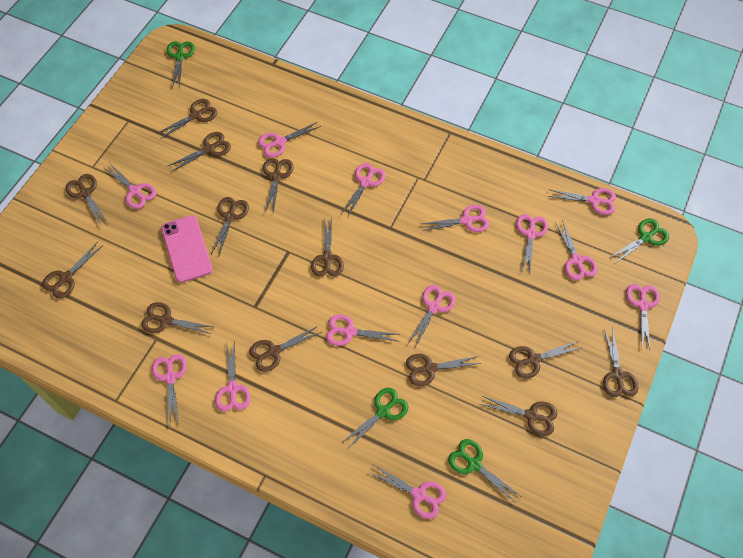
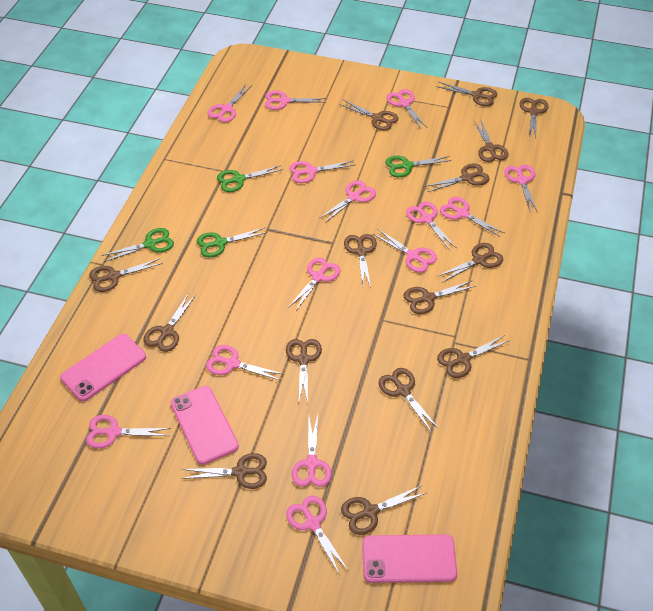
brown scissors: [42,242,103,299] [66,174,108,226] [141,302,213,334] [156,99,217,139] [168,132,231,172] [211,197,249,255] [249,326,321,372] [263,158,293,213] [311,218,344,277] [406,354,481,386] [480,396,558,436] [509,341,581,379] [603,327,639,397] = 13 -> [89,258,163,292] [143,293,196,352] [181,453,267,489] [286,339,322,403] [339,100,399,131] [341,485,426,535] [344,234,377,288] [379,368,439,433] [404,281,476,314] [424,164,489,192] [436,82,497,106] [437,335,510,378] [438,243,503,282] [474,118,509,162] [520,98,549,138] = 15
pink phone: [161,215,213,283] = 1 -> [60,334,146,401] [171,386,239,465] [362,534,457,583] = 3
pink scissors: [103,164,156,209] [152,354,187,427] [215,340,251,412] [258,122,321,158] [326,315,397,346] [341,163,385,218] [368,465,446,519] [407,285,455,347] [422,205,489,232] [516,214,548,274] [548,188,616,215] [555,219,597,280] [626,284,660,349] = 13 -> [86,415,171,449] [206,345,283,381] [207,85,251,122] [265,91,327,110] [286,495,348,574] [288,258,340,312] [289,160,355,183] [292,415,332,487] [320,180,376,223] [373,229,437,273] [387,89,427,129] [406,201,456,250] [440,197,504,237] [504,165,538,212] = 14

